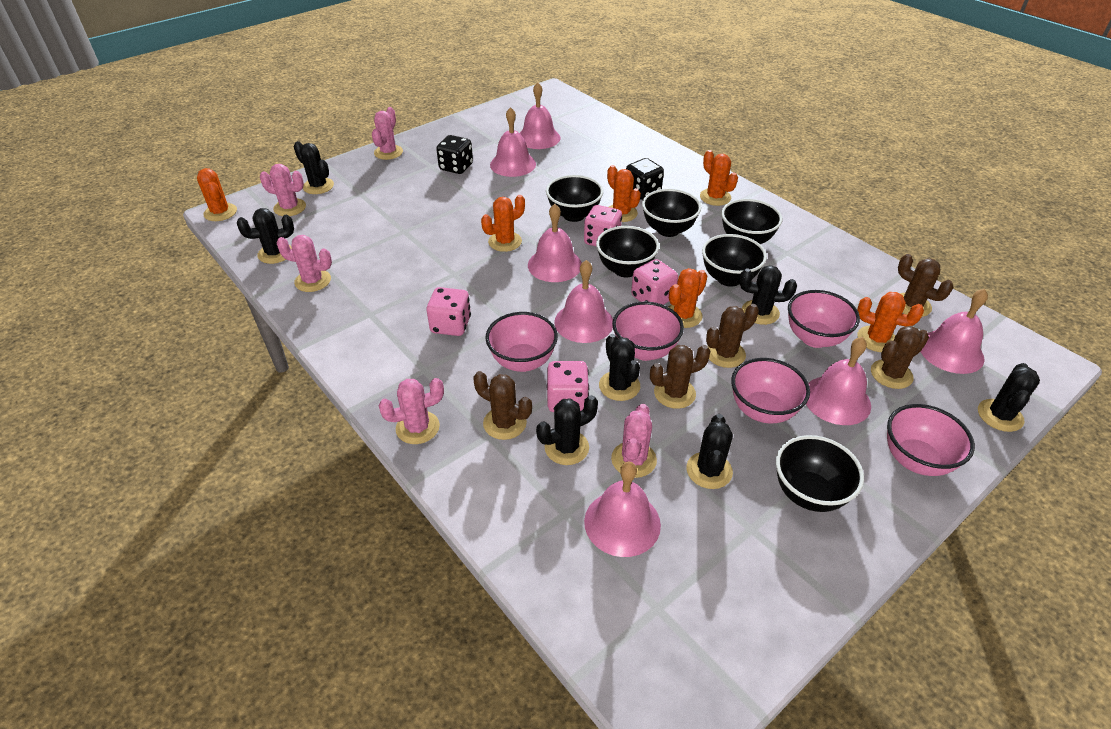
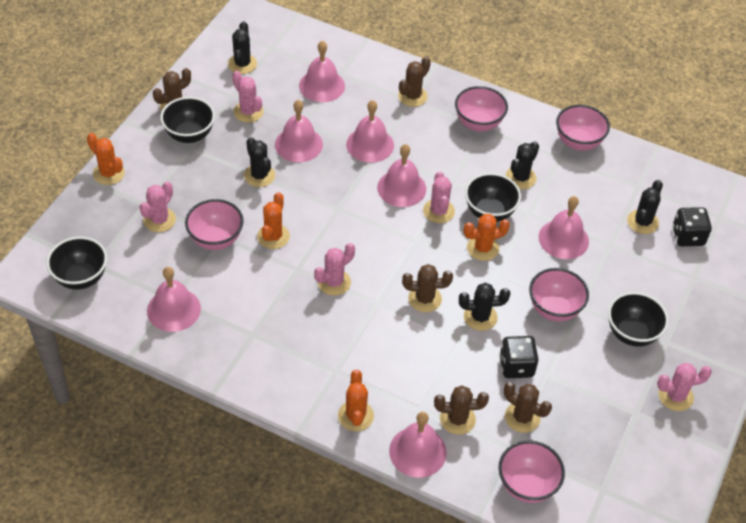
black bowl: [546,175,603,222] [596,226,659,277] [642,189,701,237] [702,234,767,287] [721,199,782,244] [776,435,864,512] = 6 -> [46,237,107,290] [160,97,215,143] [465,173,521,222] [608,292,669,347] = 4
black cactus: [237,208,294,264] [294,141,334,194] [536,395,598,465] [599,334,640,401] [686,414,733,489] [740,265,797,325] [978,363,1040,432] = 7 -> [228,21,257,74] [244,137,275,187] [459,283,510,331] [505,141,539,189] [627,180,663,234] = 5
orange cactus: [197,168,237,221] [481,195,525,252] [607,165,641,222] [668,268,707,328] [700,150,738,206] [857,292,924,352] = 6 -> [87,133,125,185] [257,192,290,249] [338,370,374,431] [464,214,510,261] = 4
pink dice: [427,287,471,336] [547,361,589,412] [584,205,622,247] [631,259,678,305] = 4 -> none = 0

